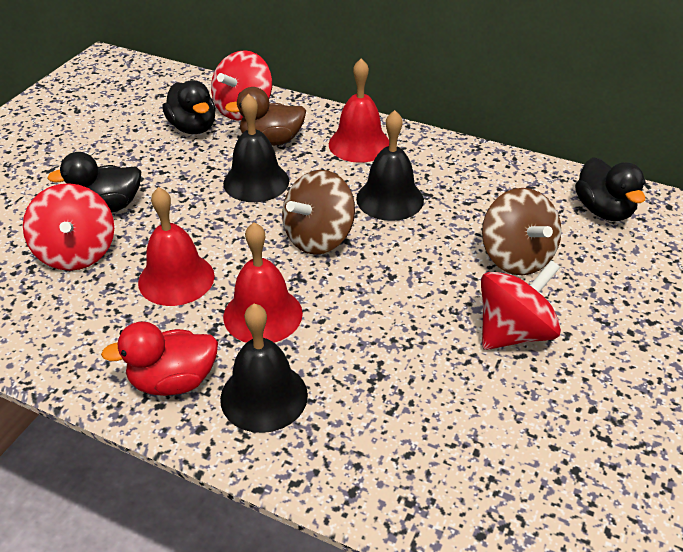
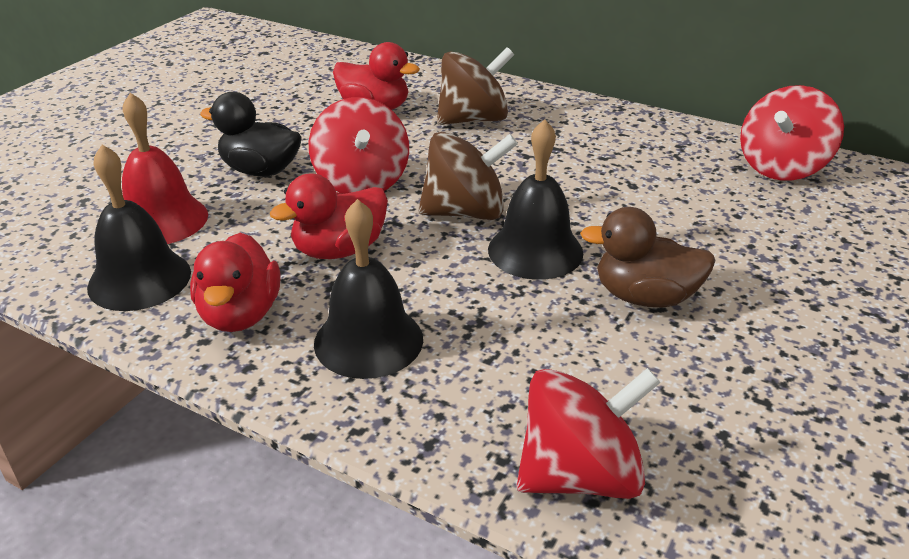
black duck: [47,152,141,213] [162,80,216,134] [575,157,646,221] = 3 -> [200,92,302,177] = 1
red bell: [138,187,215,306] [223,222,303,343] [329,59,389,163] = 3 -> [122,93,208,244] = 1
red duck: [101,322,218,396] = 1 -> [190,233,280,332] [270,173,388,259] [333,42,420,110] = 3

